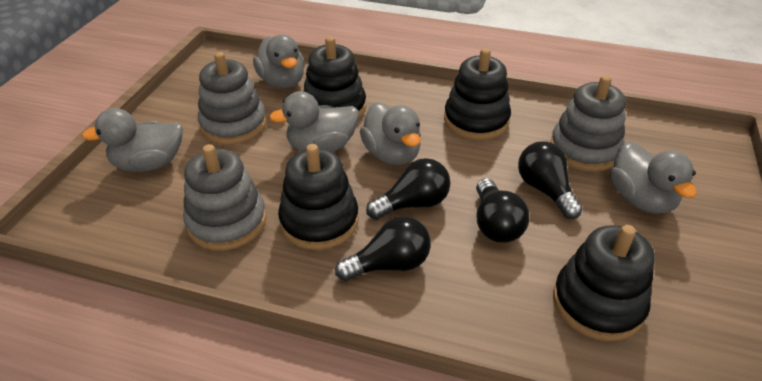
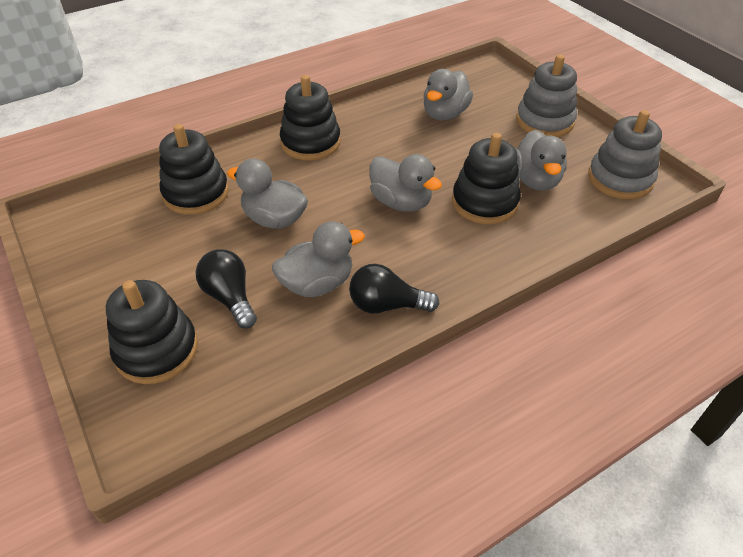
black light bulb: [335,216,431,281] [366,158,450,220] [476,178,529,243] [518,141,582,219] = 4 -> [196,249,257,329] [349,264,439,314] = 2
grey stacking toy: [183,144,266,251] [198,52,267,145] [550,75,626,172] = 3 -> [516,54,577,137] [588,110,662,199] = 2

